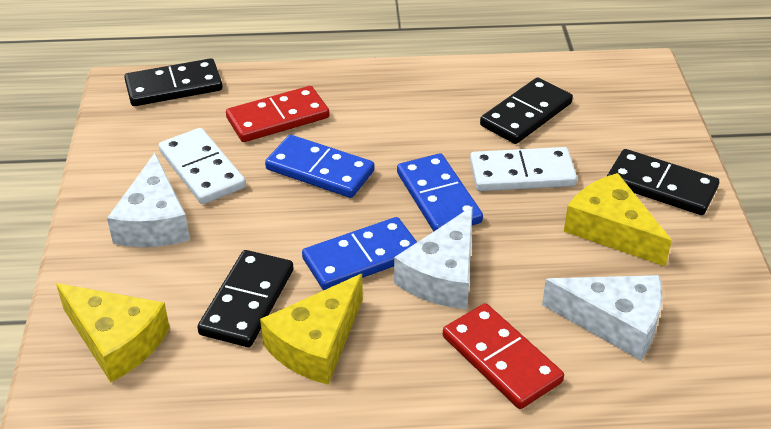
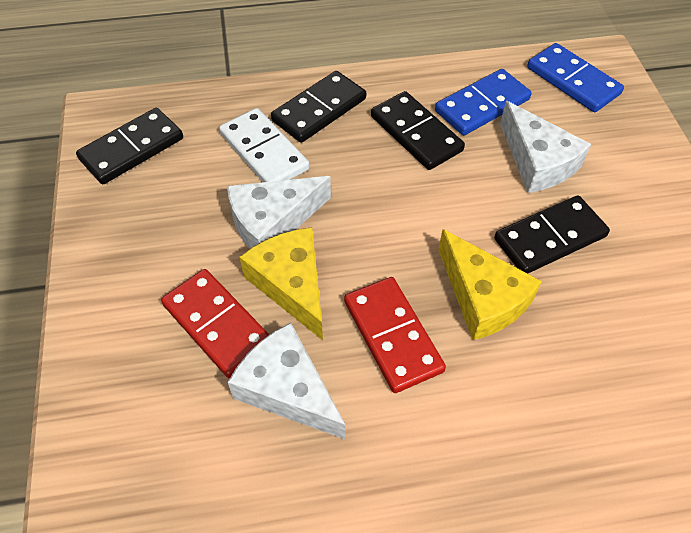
blue domino: [265,135,375,198] [302,217,417,290] [397,153,483,232] = 3 -> [435,69,531,136] [527,43,624,112] = 2
white domino: [159,128,246,204] [470,147,577,191] = 2 -> [219,108,309,182] = 1
yellow cheese: [56,283,170,383] [260,274,363,385] [564,173,672,266] = 3 -> [239,227,323,340] [438,229,542,340] = 2

